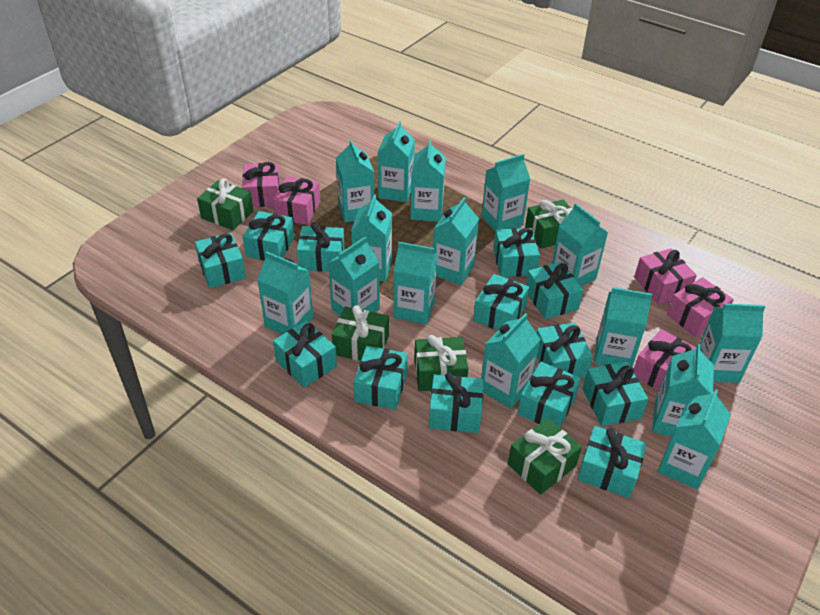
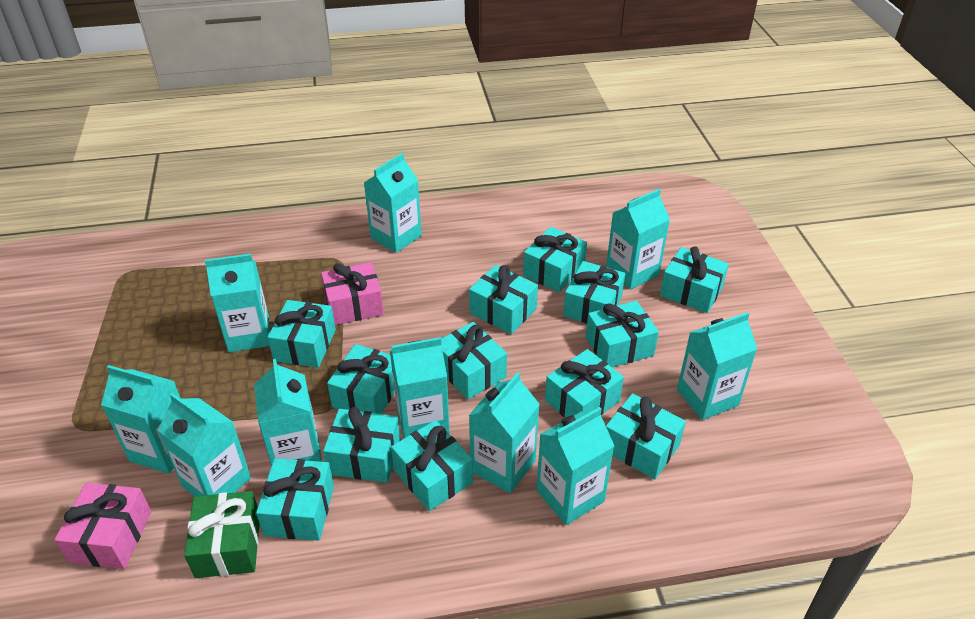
green gift: [197,179,253,230] [332,305,389,361] [414,335,469,391] [508,418,582,495] [525,199,572,249] = 5 -> [184,491,259,578] = 1
pink gift: [242,162,280,207] [273,176,320,225] [634,248,697,305] [634,329,696,390] [667,277,734,337] = 5 -> [54,483,152,569] [321,262,384,325] = 2
turquoise carton: [257,251,314,335] [328,236,380,316] [336,139,374,222] [351,194,392,282] [378,121,415,203] [393,242,438,324] [410,140,446,222] [433,197,479,285] [481,154,530,232] [481,313,541,409] [552,203,608,287] [594,287,652,367] [652,344,714,436] [657,389,731,490] [700,303,765,383] = 15 -> [101,365,180,474] [158,393,251,496] [205,254,270,352] [254,359,322,466] [364,153,422,253] [390,337,450,438] [469,372,540,493] [536,407,614,525] [606,189,670,289] [677,312,757,420] = 10

